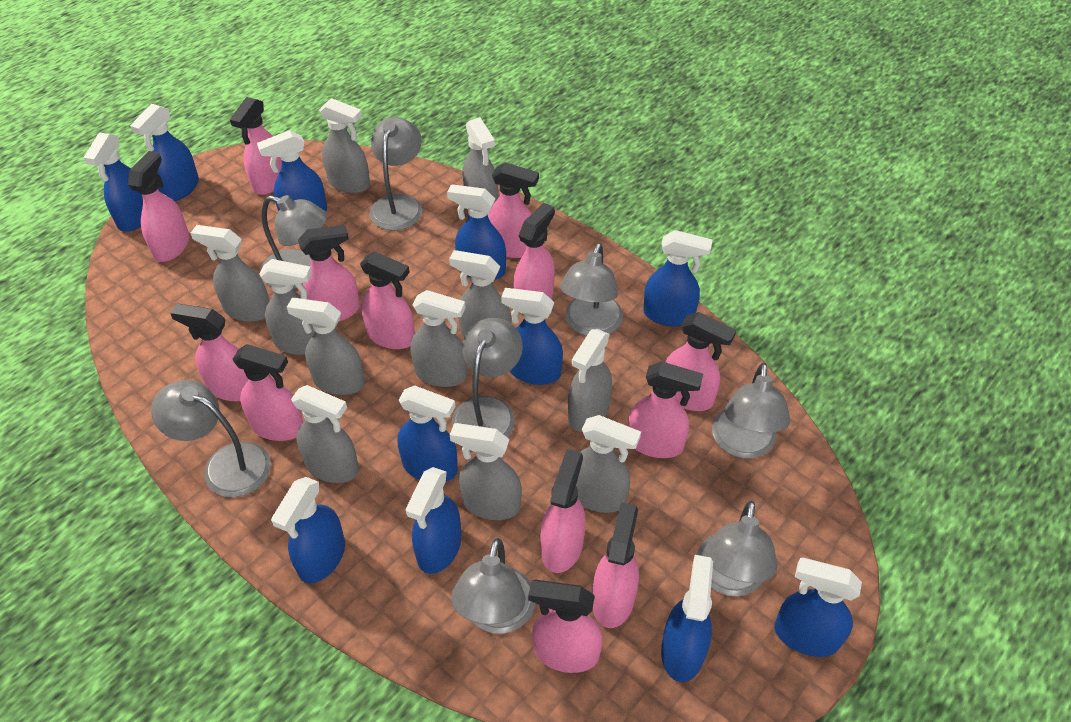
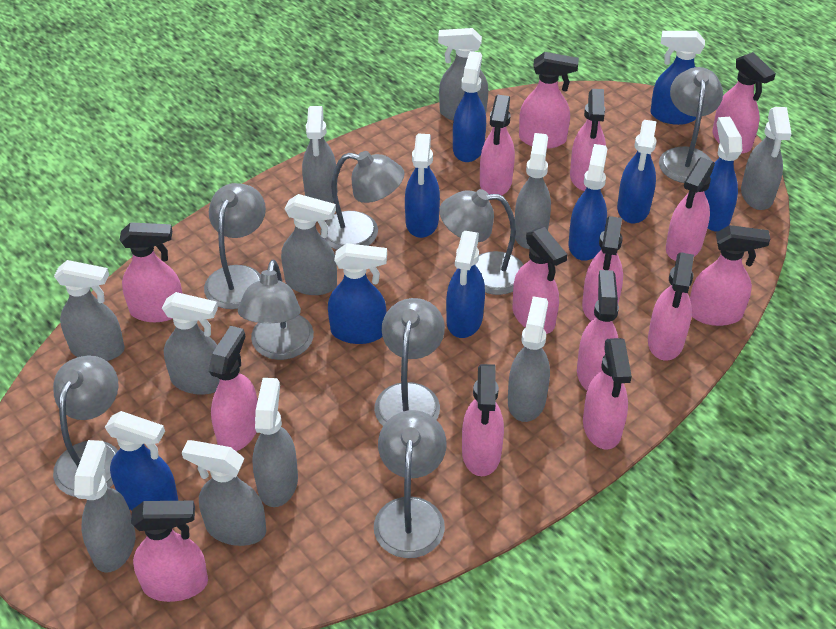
blue spray bottle: [83,133,143,232] [130,104,199,201] [257,130,327,212] [271,477,345,583] [397,385,458,482] [406,467,461,574] [447,184,506,280] [501,288,563,385] [643,230,713,327] [661,555,713,682] [774,558,862,657] = 11 -> [105,411,178,510] [328,243,387,344] [405,134,440,238] [446,231,485,338] [453,51,486,162] [568,144,607,261] [617,120,657,223] [650,31,705,125] [705,117,742,232] = 9
pink spray bottle: [128,151,189,262] [170,304,248,401] [230,97,282,195] [232,344,303,441] [298,225,360,322] [360,251,415,349] [488,162,539,258] [514,203,555,299] [528,580,603,673] [540,449,586,573] [592,502,639,628] [628,361,703,458] [666,312,736,411] = 13 -> [120,222,182,322] [131,501,208,602] [209,326,257,451] [462,364,504,476] [480,95,515,196] [513,227,568,334] [519,52,579,149] [570,89,606,191] [577,270,619,390] [582,216,623,321] [583,338,632,450] [648,252,694,361] [666,157,715,261] [690,225,770,326] [712,52,776,154] = 15

